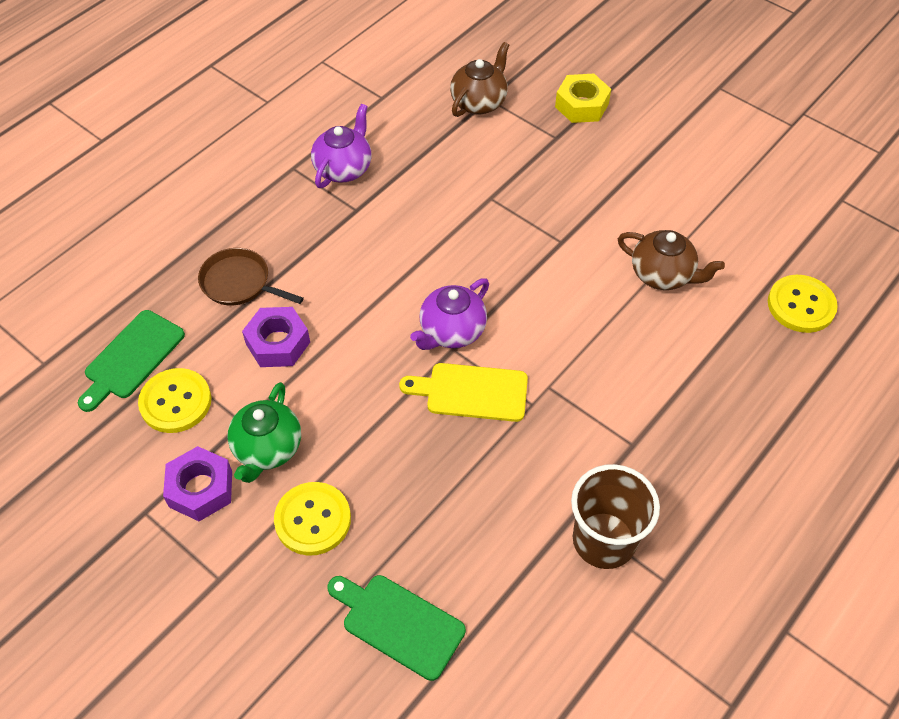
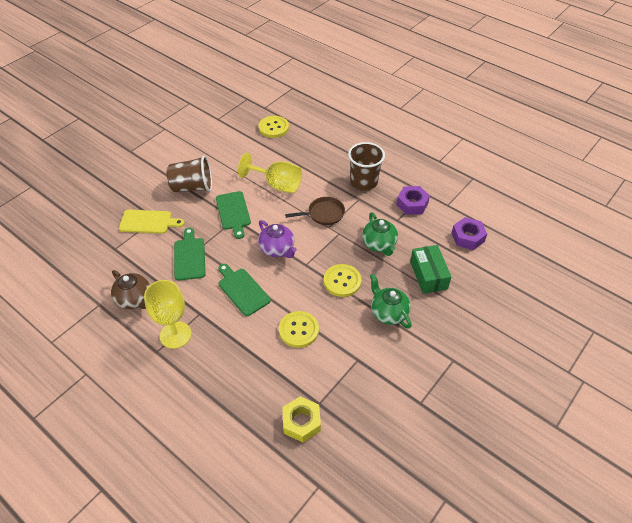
brown cup: [571,464,660,569] = 1 -> [167,155,212,192] [348,142,385,190] = 2
brown teapot: [450,42,509,117] [618,230,725,290] = 2 -> [111,270,150,309] = 1
green box: none = 0 -> [410,245,451,294] = 1
green cutting board: [78,310,185,412] [327,575,466,681] = 2 -> [174,228,206,281] [216,191,251,239] [218,264,271,316] = 3
green teapot: [228,382,301,483] = 1 -> [362,212,398,256] [370,274,412,329] = 2
purple teapot: [311,104,372,188] [410,278,489,350] = 2 -> [258,220,296,258] = 1
yellow goblet: none = 0 -> [144,280,191,349] [238,153,302,193] = 2

